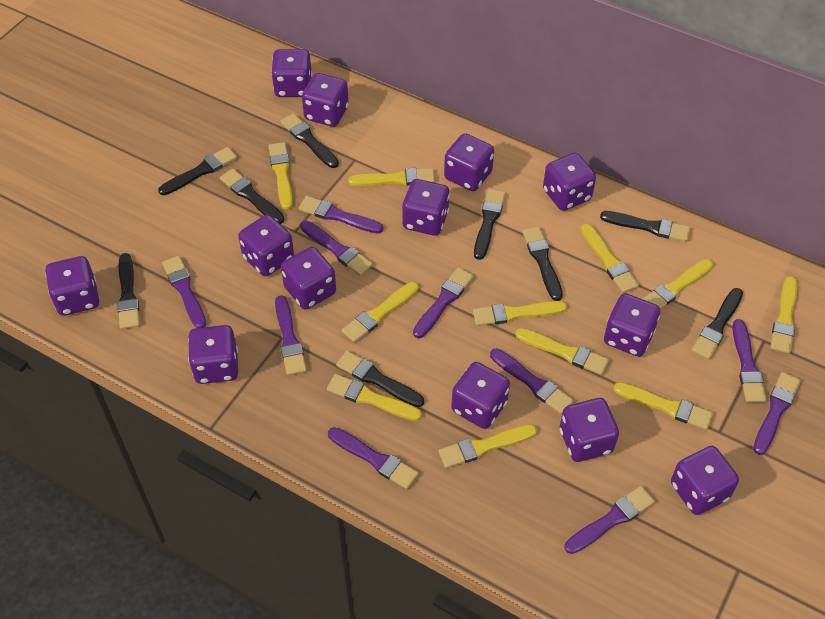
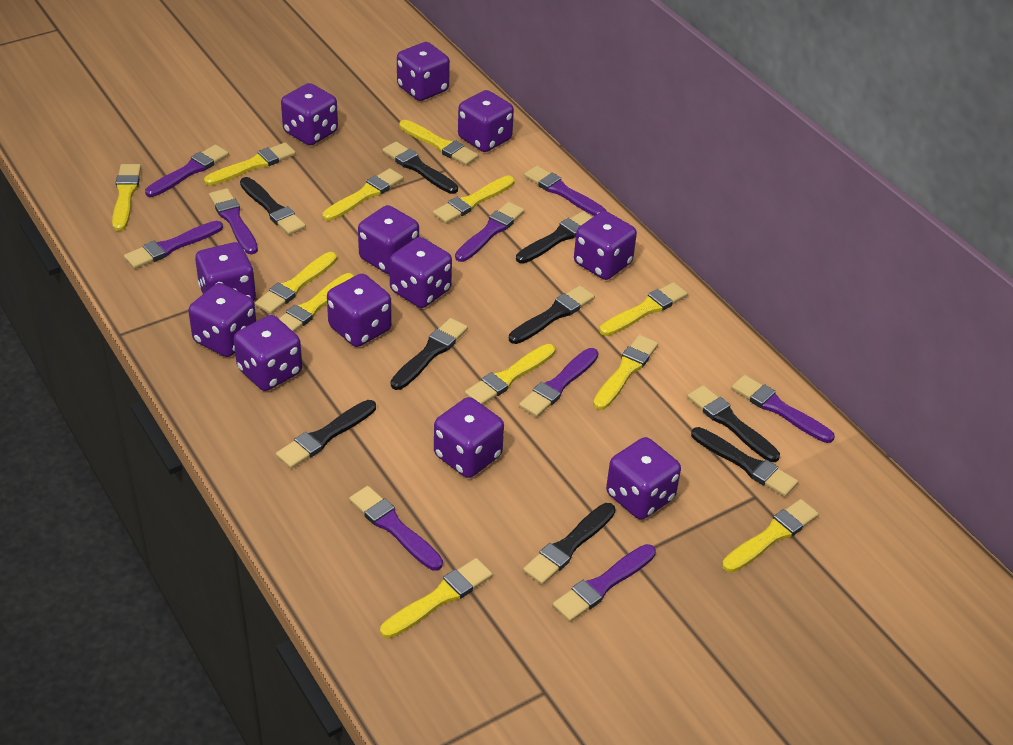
purple brush: [162,256,206,328] [275,295,307,375] [299,196,383,234] [300,221,373,276] [328,427,418,489] [413,268,474,338] [490,348,573,414] [565,486,655,554] [732,319,767,402] [753,372,801,455] = 10 -> [124,221,223,269] [145,144,229,197] [209,188,258,254] [349,486,443,571] [455,202,525,262] [519,348,598,417] [524,165,606,216] [552,544,656,622] [731,375,835,443] = 9
purple dice: [45,256,99,316] [188,325,238,384] [238,215,294,276] [271,49,312,97] [281,247,336,309] [302,73,349,127] [402,179,450,236] [444,133,494,191] [451,362,510,429] [543,153,596,211] [560,398,619,462] [604,293,660,357] [671,446,739,515] = 13 -> [188,283,256,357] [195,242,256,301] [234,315,302,391] [281,83,338,145] [327,274,392,347] [358,205,419,274] [389,237,452,308] [397,42,450,101] [434,397,504,478] [458,90,514,152] [574,211,637,280] [606,437,681,520] = 12
yellow brush: [269,142,293,209] [327,374,422,421] [342,282,418,343] [348,168,435,186] [438,424,537,468] [473,301,567,326] [515,328,609,375] [581,223,639,293] [613,382,713,430] [643,259,713,309] [770,276,797,354] = 11 -> [112,164,141,231] [204,142,296,186] [255,252,337,314] [279,273,354,332] [323,168,404,221] [380,558,493,638] [399,120,479,166] [433,176,515,224] [465,344,555,405] [593,335,658,410] [600,282,688,336] [722,499,819,573] = 12

